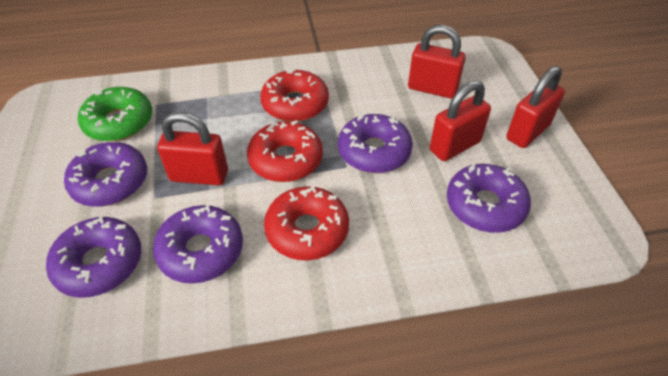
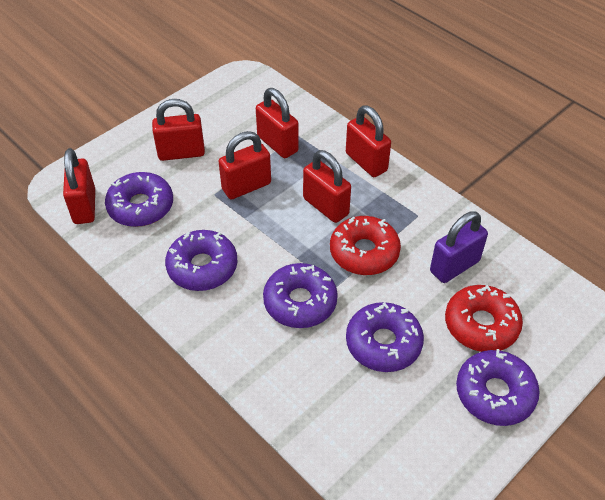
green donut: [78,87,152,141] = 1 -> none = 0
purple padlock: none = 0 -> [430,212,488,283] = 1
red donut: [247,120,323,182] [260,68,329,122] [264,186,349,261] = 3 -> [330,216,401,275] [445,285,523,352] = 2
red padlock: [157,112,228,185] [408,25,466,98] [430,80,491,161] [506,66,565,148] = 4 -> [63,148,95,224] [152,99,205,161] [218,131,271,199] [256,88,299,158] [303,150,351,223] [346,106,391,177] = 6

